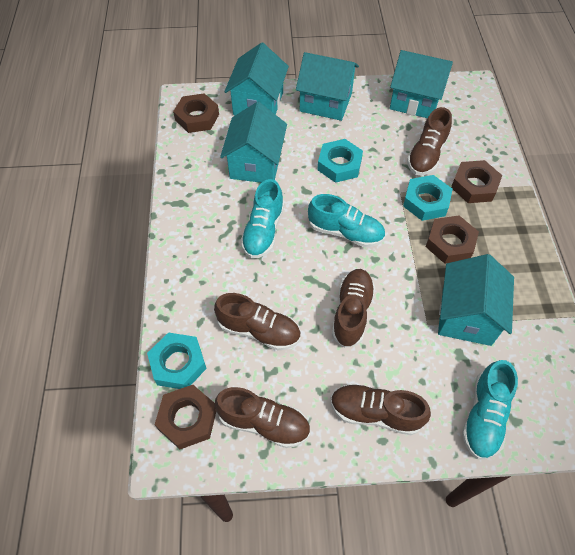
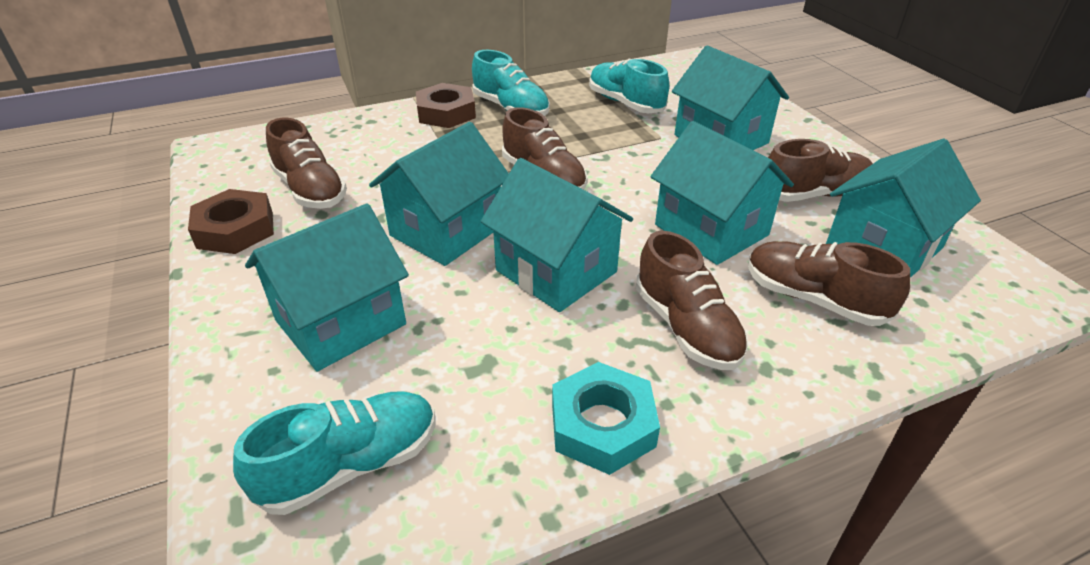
brown nut: [155,385,216,449] [173,93,219,133] [426,216,479,264] [451,160,502,203] = 4 -> [188,189,274,254] [416,83,476,128] = 2
turquoise house: [220,102,287,183] [224,42,289,115] [296,52,359,121] [390,50,453,118] [438,254,514,346] = 5 -> [245,203,409,372] [369,122,509,266] [480,158,633,312] [650,121,794,265] [672,45,789,150] [826,139,981,278] = 6
turquoise nut: [147,332,207,389] [318,139,363,183] [403,175,453,221] = 3 -> [552,362,660,475] = 1

